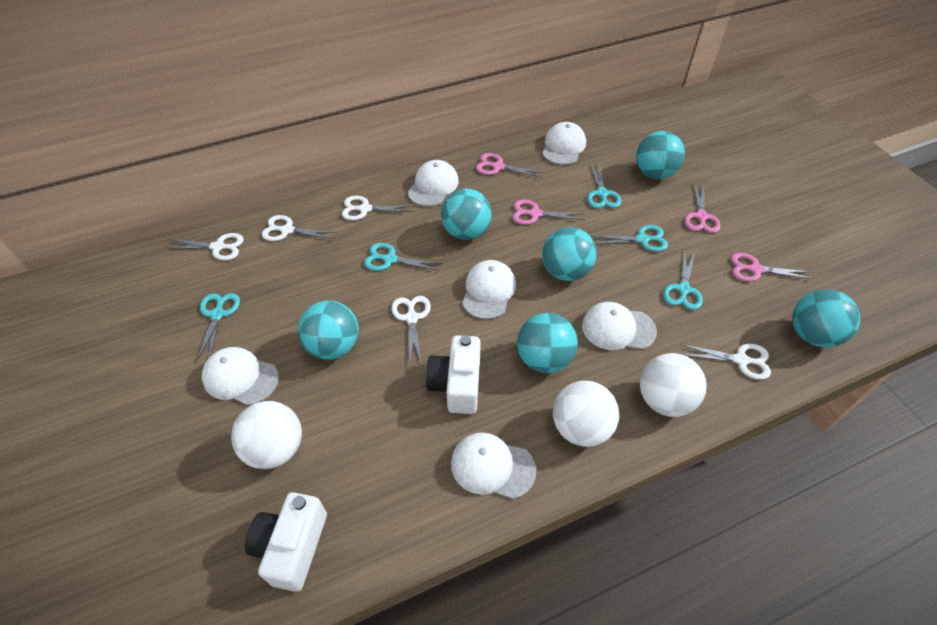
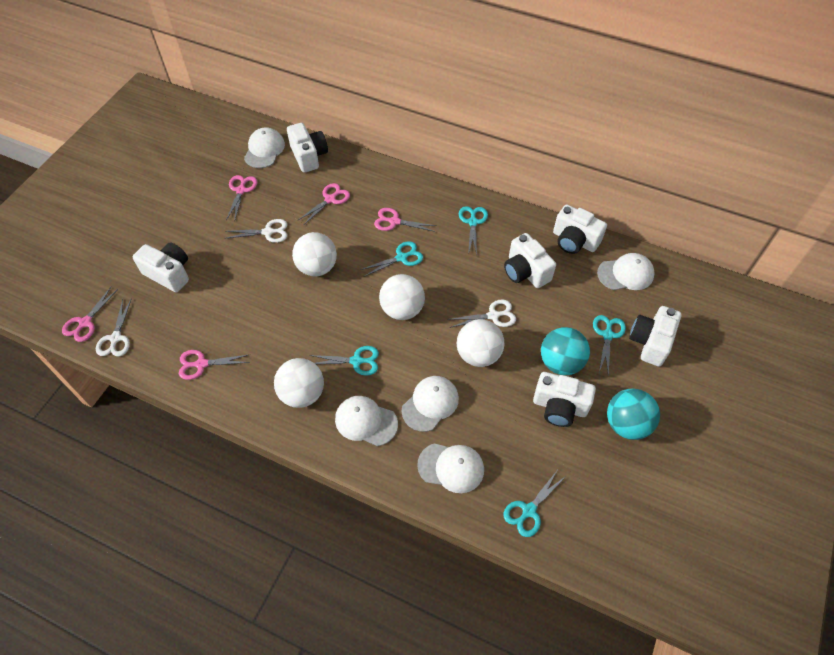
pink scissors: [476,153,545,178] [512,200,584,225] [685,183,721,233] [731,253,813,282] = 4 -> [62,287,118,342] [179,350,250,380] [226,175,257,222] [297,183,350,224] [374,208,437,232] = 5
turquoise ball: [298,300,359,360] [441,189,492,240] [517,313,578,373] [542,227,597,281] [636,131,685,179] [792,289,860,348] = 6 -> [541,327,590,375] [607,389,660,440] = 2
white ball: [231,401,302,469] [553,381,620,447] [640,353,707,417] = 3 -> [274,358,324,408] [292,232,337,276] [379,274,425,320] [457,319,505,367] = 4
white camera: [245,492,327,592] [426,335,481,414] = 2 -> [133,242,189,292] [287,123,328,173] [504,233,556,288] [533,372,596,427] [553,205,607,254] [629,306,681,367] = 6
white cap: [202,347,279,406] [408,160,459,207] [451,432,536,499] [462,260,516,319] [542,122,586,165] [582,302,657,350] = 6 -> [244,127,285,168] [335,396,398,446] [402,376,459,432] [417,443,484,493] [597,253,654,290] = 5
white scissors: [165,233,244,260] [262,215,337,241] [342,196,414,220] [391,296,431,366] [680,344,771,380] = 5 -> [96,299,131,356] [226,219,287,243] [448,299,516,328] = 3

